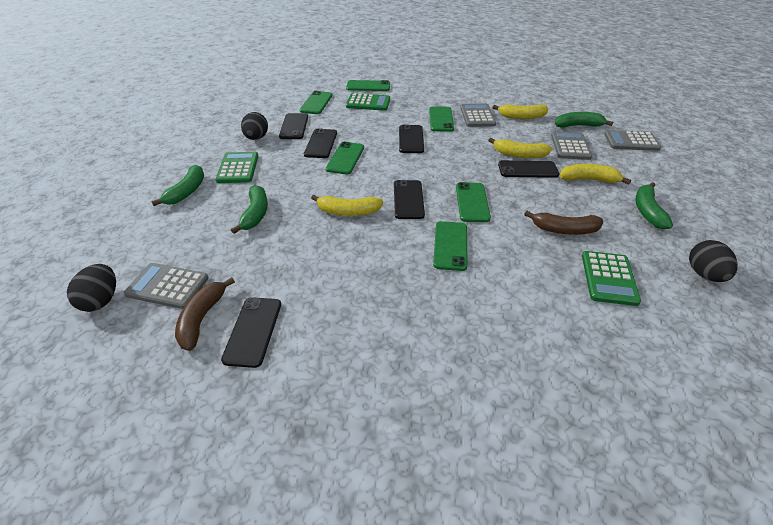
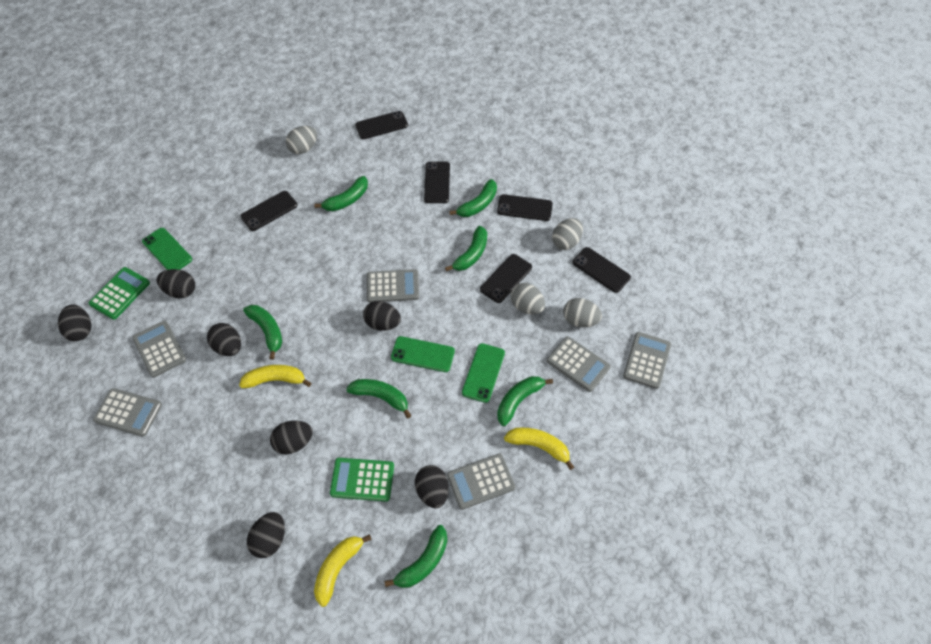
black egg: [67,264,116,312] [241,112,268,140] [689,240,738,282] = 3 -> [58,305,91,341] [157,269,195,298] [207,323,241,356] [247,512,285,558] [270,421,313,454] [363,301,401,331] [415,465,449,508] = 7
brown banana: [175,277,235,351] [524,211,603,235] = 2 -> none = 0
green banana: [151,165,204,206] [231,185,268,234] [555,112,613,128] [636,182,673,229] = 4 -> [243,305,282,360] [314,176,368,211] [346,379,411,418] [385,525,447,588] [445,226,487,271] [449,179,497,217] [497,376,553,426] = 7
green calculator: [216,152,258,183] [346,93,390,111] [582,251,641,306] = 3 -> [89,267,150,320] [330,458,394,502] = 2
green phone: [300,91,333,114] [326,142,364,174] [346,80,390,91] [429,106,454,132] [433,221,468,271] [456,182,491,222] = 6 -> [142,228,192,270] [391,336,455,372] [462,343,505,403] = 3
grey calculator: [124,263,209,309] [460,103,496,127] [551,131,593,160] [604,130,661,151] = 4 -> [93,388,162,436] [132,321,186,378] [367,269,419,303] [447,453,515,510] [547,336,611,392] [623,332,671,389] = 6
grey egg: none = 0 -> [286,126,317,154] [511,283,545,314] [552,218,583,250] [563,298,602,327] = 4
yellow banana: [311,195,383,216] [488,138,552,158] [492,104,548,119] [560,164,631,185] = 4 -> [239,365,311,388] [314,534,372,607] [504,427,574,470] = 3

